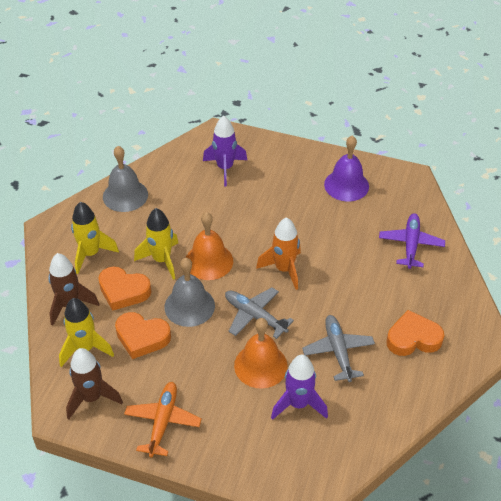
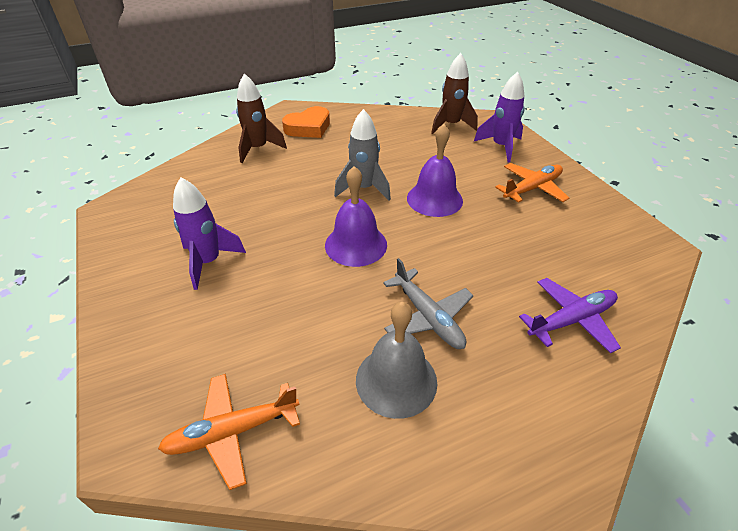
grey bell: [103,146,148,212] [164,258,215,327] = 2 -> [356,302,437,419] = 1
grey plane: [225,287,294,339] [302,315,375,382] = 2 -> [383,258,473,349] = 1
grey rocket: none = 0 -> [334,109,391,201] = 1
orange bell: [186,212,233,280] [234,318,288,389] = 2 -> none = 0
orange heart: [98,267,151,311] [115,312,171,359] [387,310,444,356] = 3 -> [282,106,330,138] = 1
orange plane: [124,382,202,457] = 1 -> [158,374,300,490] [495,163,569,203] = 2
orange rocket: [256,217,301,290] = 1 -> none = 0
purple bell: [324,136,369,201] = 1 -> [325,166,387,267] [407,124,463,217] = 2
yellow rocket: [59,298,114,367] [71,202,119,274] [134,208,178,280] = 3 -> none = 0

